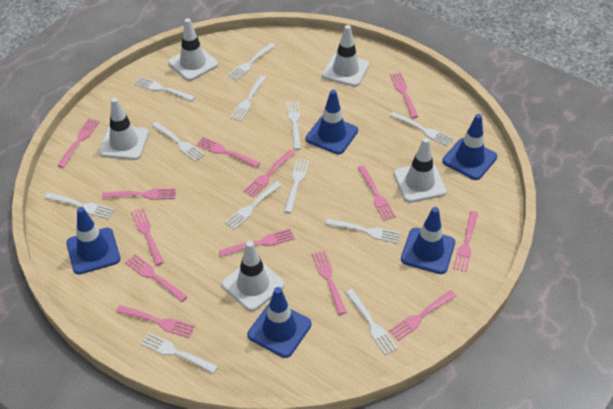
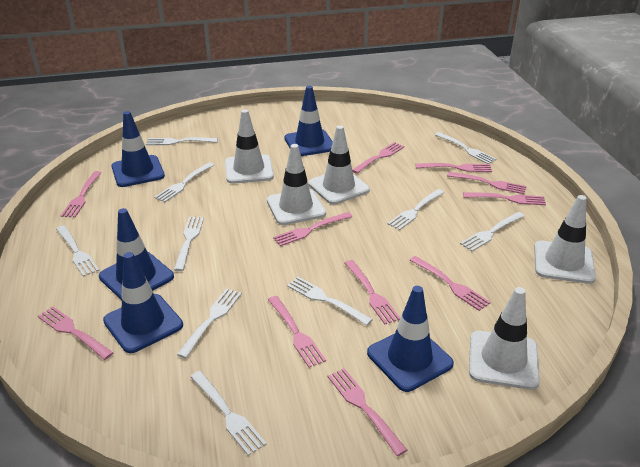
pink fork: [57,118,99,168] [102,188,176,200] [116,305,195,338] [125,254,188,302] [131,208,164,266] [196,137,260,168] [219,229,295,257] [243,150,295,198] [312,250,347,315] [357,165,396,221] [389,290,456,341] [390,73,418,118] [453,211,478,272] = 13 -> [38,306,113,360] [61,171,102,218] [268,296,326,368] [273,212,352,246] [327,368,407,456] [345,260,400,324] [352,142,405,174] [410,256,491,311] [416,163,492,172] [447,172,527,194] [463,192,546,205] = 11
white fork: [44,193,115,219] [135,77,195,101] [140,332,218,374] [152,122,205,162] [224,181,282,230] [227,43,275,81] [230,76,266,121] [284,158,309,213] [287,101,301,150] [325,219,401,244] [345,289,398,355] [390,112,453,146] = 12 -> [56,225,99,277] [146,137,218,145] [154,162,214,202] [174,217,204,271] [177,288,242,358] [190,371,267,456] [287,277,373,326] [388,189,444,230] [435,132,496,164] [460,212,525,251] = 10

